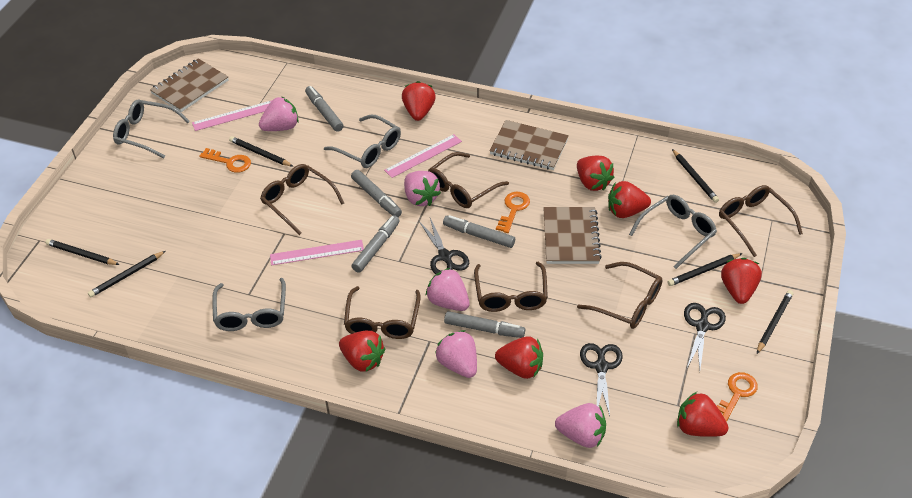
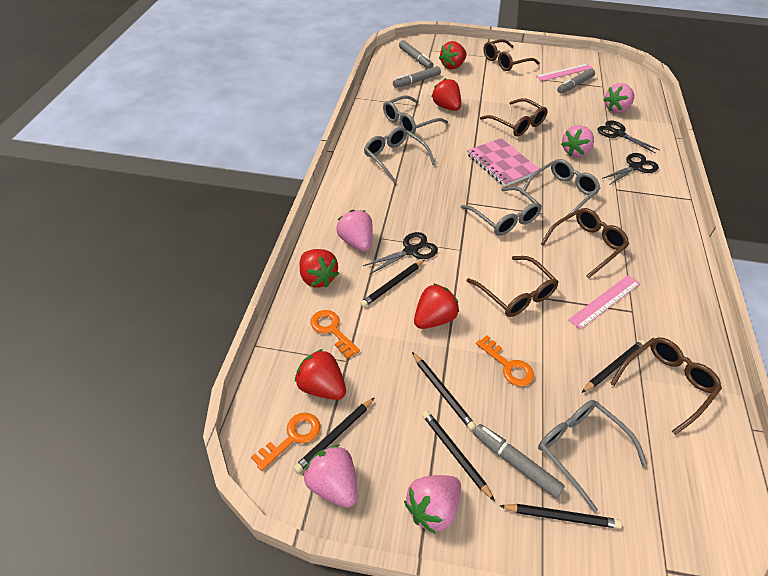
brown glasses: [260,164,344,235] [344,286,421,339] [428,152,509,208] [474,262,548,312] [577,262,663,329] [719,185,803,257] = 6 -> [466,256,559,317] [480,98,548,136] [484,39,540,71] [541,208,629,278] [610,337,722,435] = 5
brown notebook: [150,58,229,112] [489,120,569,170] [543,207,602,264] = 3 -> none = 0
grey glasses: [113,100,190,158] [212,278,286,331] [324,115,401,168] [629,195,717,269] = 4 -> [364,127,435,183] [383,95,448,134] [461,186,542,236] [521,159,601,221] [538,400,647,512] = 5
grey marker: [305,86,344,132] [351,170,402,217] [351,215,400,273] [443,215,515,248] [444,311,525,338] = 5 -> [393,66,441,88] [399,40,433,69] [473,424,565,498] [557,69,595,93] = 4
pink notebook: none = 0 -> [467,138,539,187] = 1
pink ruler: [192,100,272,131] [270,240,364,265] [384,134,462,178] = 3 -> [536,64,593,81] [568,275,640,330] = 2
red strawberry: [339,331,386,372] [402,81,436,121] [495,336,543,379] [577,156,615,191] [608,181,651,218] [677,392,729,437] [721,258,762,304] = 7 -> [295,349,346,400] [299,249,339,288] [414,283,459,329] [431,78,461,111] [439,41,467,70] = 5

